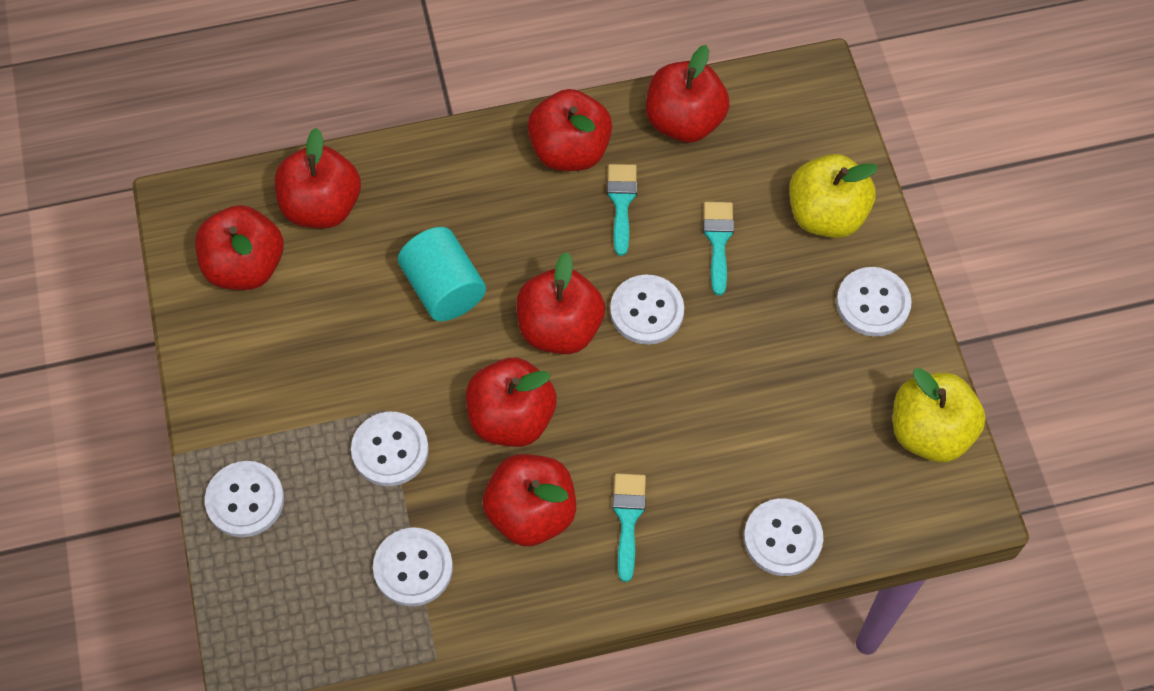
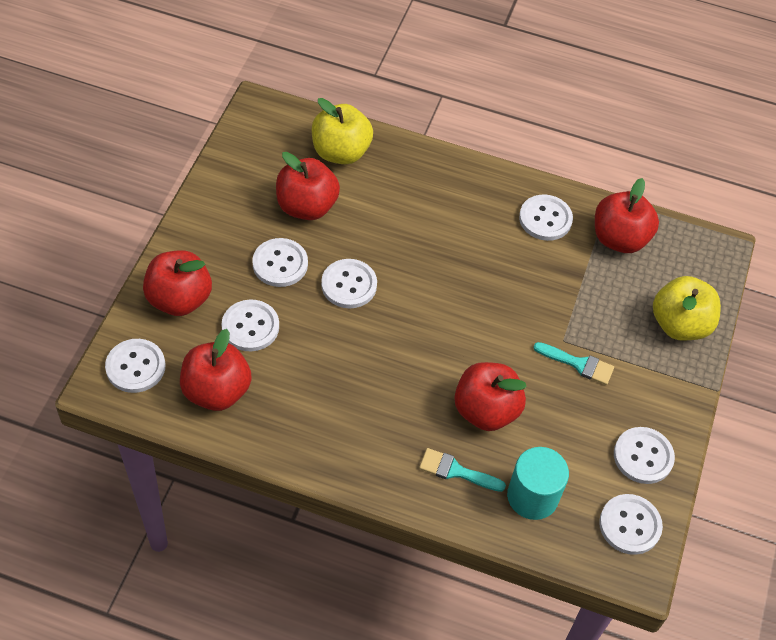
red apple: [195,205,284,290] [275,128,361,228] [466,358,557,447] [483,454,576,546] [516,252,605,354] [527,89,612,171] [646,45,730,143] = 7 -> [143,250,212,316] [180,329,251,411] [276,152,340,220] [454,362,527,431] [595,178,659,253] = 5
turquoise brush: [607,164,637,256] [612,473,646,582] [703,202,734,295] = 3 -> [419,448,506,492] [533,342,614,385] = 2
white button: [205,461,284,537] [351,412,429,486] [373,528,453,606] [610,275,684,345] [744,498,823,576] [836,267,912,337] = 6 -> [105,339,165,393] [222,299,279,351] [252,238,308,287] [321,259,377,308] [519,195,573,241] [599,494,663,555] [614,427,675,484] = 7

